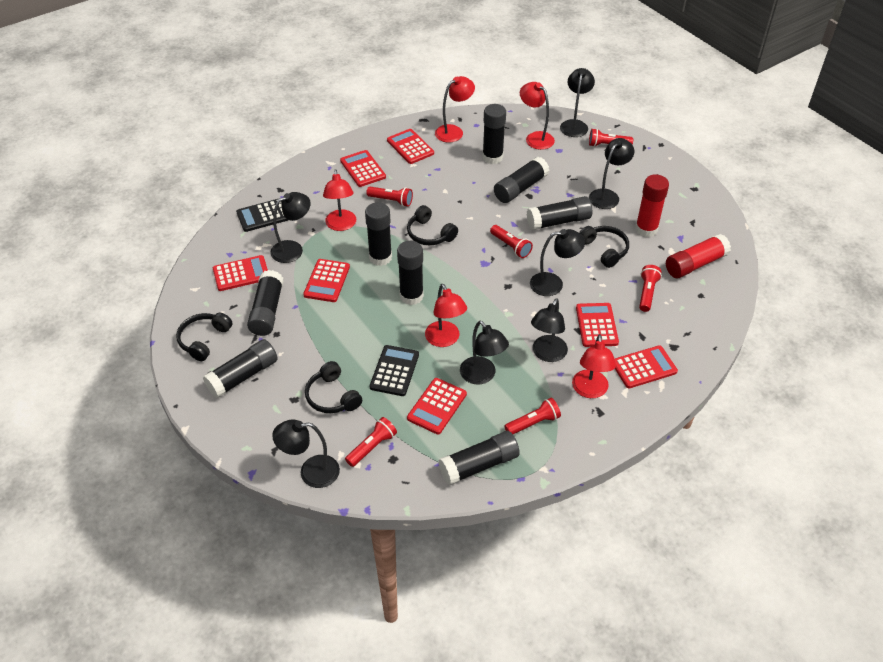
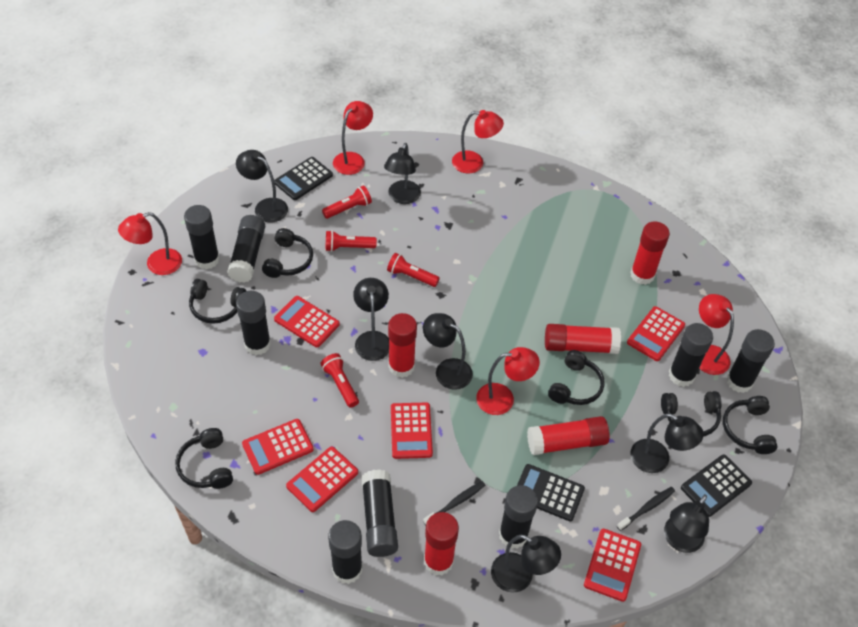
black calculator: [236,199,288,232] [370,345,419,396] = 2 -> [274,157,333,200] [517,464,585,521] [681,455,752,517] = 3
black headphones: [176,313,232,361] [305,361,362,413] [407,205,458,245] [579,226,629,268] = 4 -> [175,428,233,489] [189,279,246,324] [262,228,313,278] [548,350,605,405] [661,391,722,437] [723,396,777,454] = 6
black toothbrush: none = 0 -> [423,481,485,525] [617,487,675,531] = 2
red calculator: [213,255,268,291] [303,259,350,302] [340,150,386,187] [387,129,434,164] [407,378,467,434] [576,303,619,347] [615,345,678,388] = 7 -> [242,419,314,475] [274,296,340,347] [286,446,358,512] [391,403,433,459] [584,529,641,602] [627,306,685,361] = 6
red flashlight: [345,417,397,467] [366,187,413,207] [490,225,533,258] [505,398,561,434] [589,128,633,147] [639,265,662,312] = 6 -> [320,353,359,408] [322,185,372,219] [326,230,377,252] [387,253,440,287] = 4
red glue stick: [635,174,669,237] [666,234,731,278] = 2 -> [388,313,417,378] [424,512,459,576] [527,416,610,455] [545,324,621,354] [630,221,670,285] = 5

